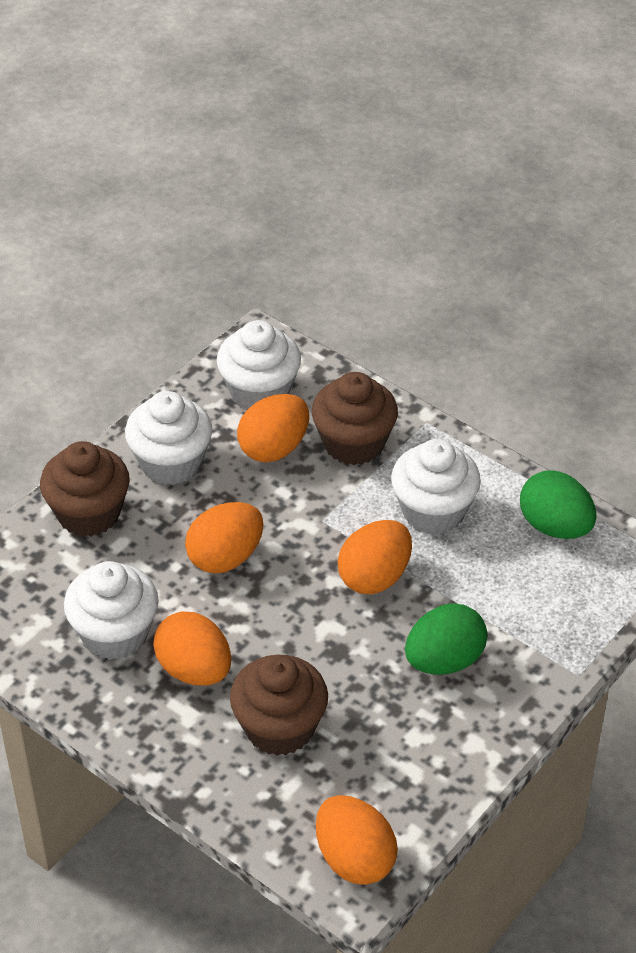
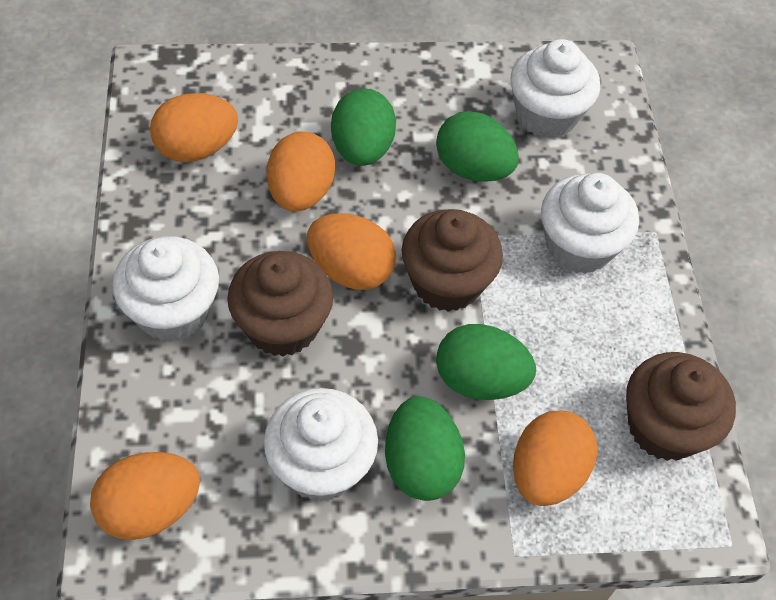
green egg: [405,603,487,675] [520,471,597,539] = 2 -> [331,89,396,166] [385,396,465,501] [436,111,518,182] [436,324,536,400] = 4

